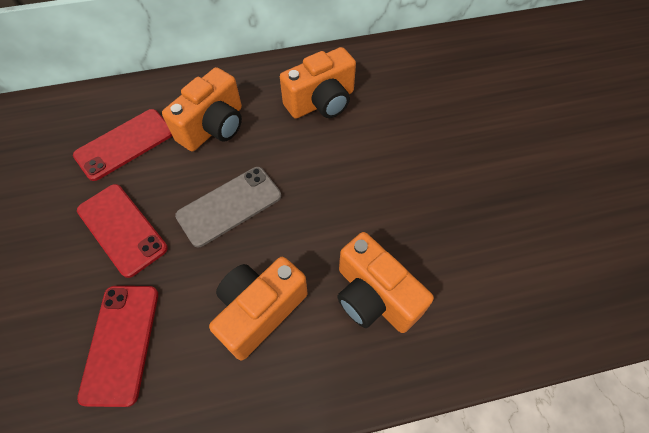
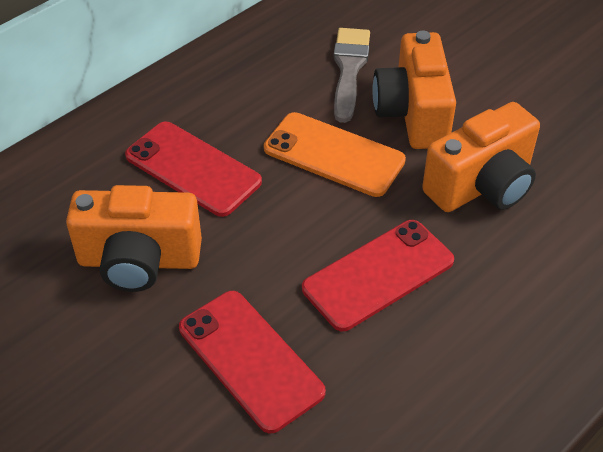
grey brush: none = 0 -> [334,28,370,123] = 1
grey phone: [175,167,281,247] = 1 -> none = 0
orange camera: [162,67,242,151] [209,257,308,361] [280,47,356,119] [337,232,434,333] = 4 -> [66,185,202,292] [372,31,456,149] [422,102,540,212] = 3
orange phone: none = 0 -> [264,112,406,197] = 1

